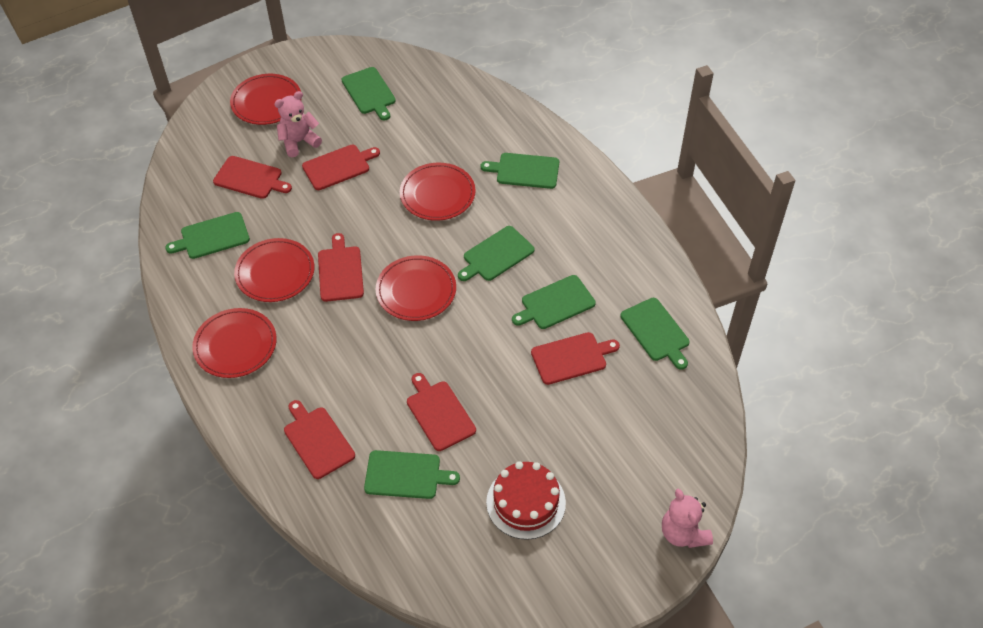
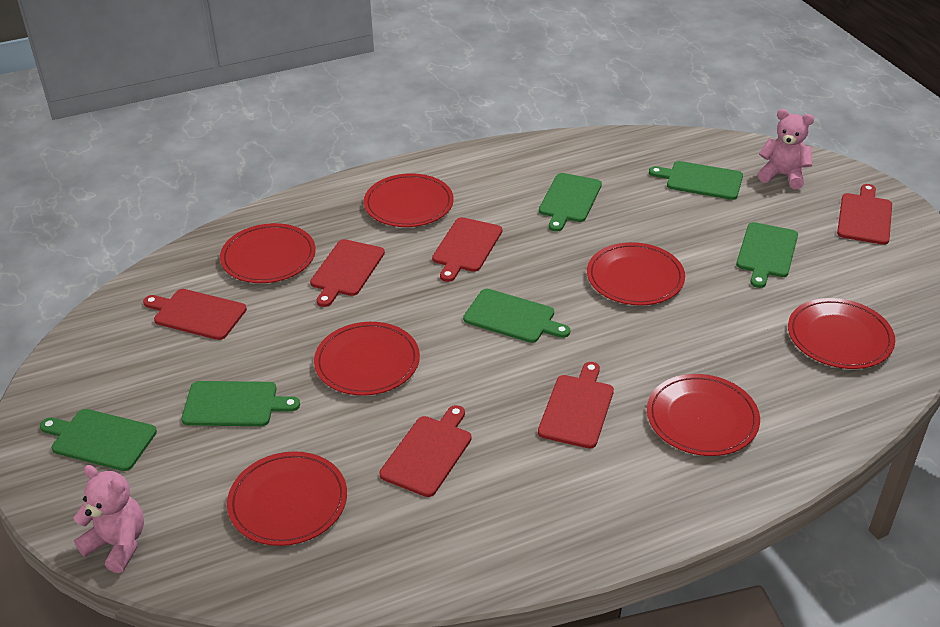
green cutting board: [165,212,250,259] [341,67,396,120] [364,450,460,499] [458,226,535,281] [481,153,559,189] [512,275,596,329] [620,298,690,370] = 7 -> [40,409,157,471] [181,381,300,426] [463,289,570,343] [539,173,602,232] [649,161,743,200] [736,222,798,288] = 6
red cake: [486,461,566,540] = 1 -> none = 0
red plate: [192,308,277,378] [230,74,301,125] [234,238,314,302] [376,255,456,321] [400,163,476,221] = 5 -> [220,223,316,283] [227,451,347,546] [314,322,420,396] [364,173,454,227] [587,242,685,305] [647,374,760,456] [788,298,895,369] = 7

